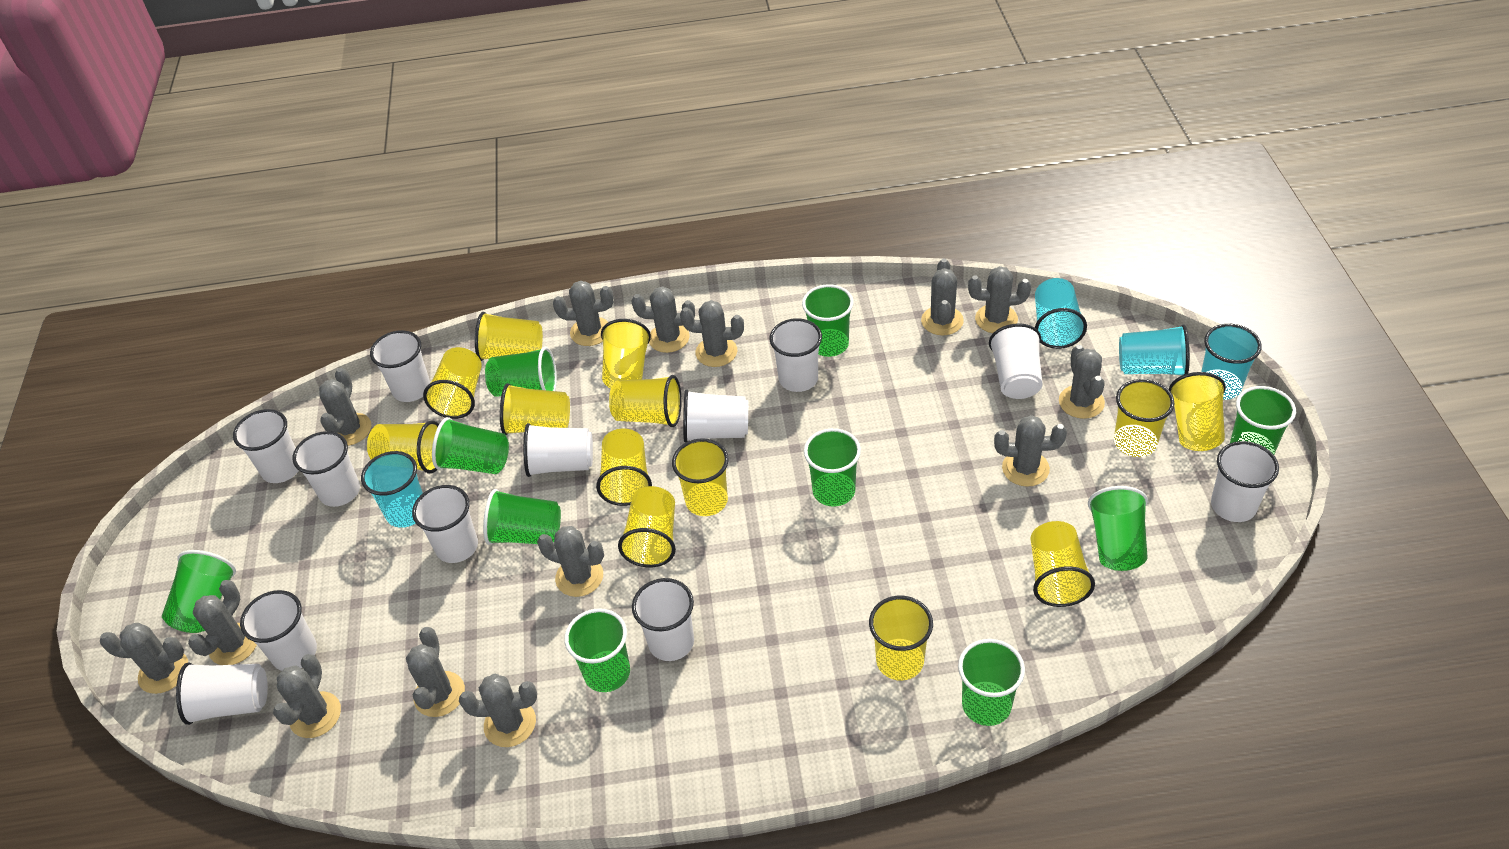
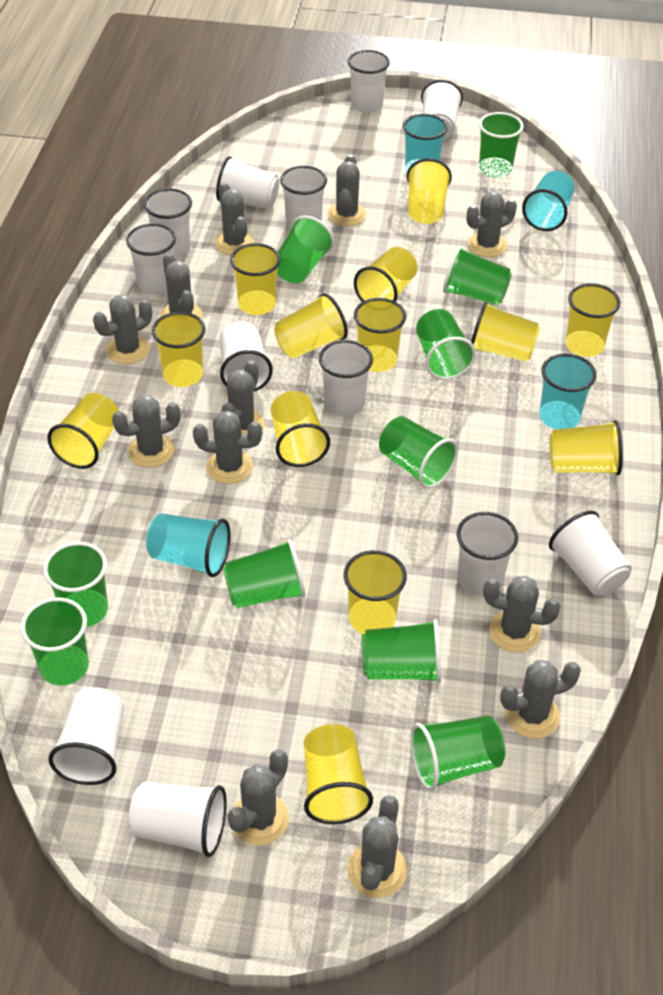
grey cactus: [100,623,188,694] [188,580,257,665] [273,654,341,738] [319,368,371,446] [406,627,465,717] [459,674,537,747] [537,526,604,597] [553,281,614,346] [631,287,695,353] [680,300,744,367] [921,259,964,335] [968,266,1031,333] [994,415,1067,487] [1059,345,1105,419] = 14 -> [93,294,152,364] [112,395,181,468] [160,253,202,319] [193,411,262,484] [215,182,254,255] [222,360,265,434] [228,750,289,845] [328,154,366,226] [347,795,407,898] [467,191,517,257] [483,576,560,653] [500,660,581,739] = 12

